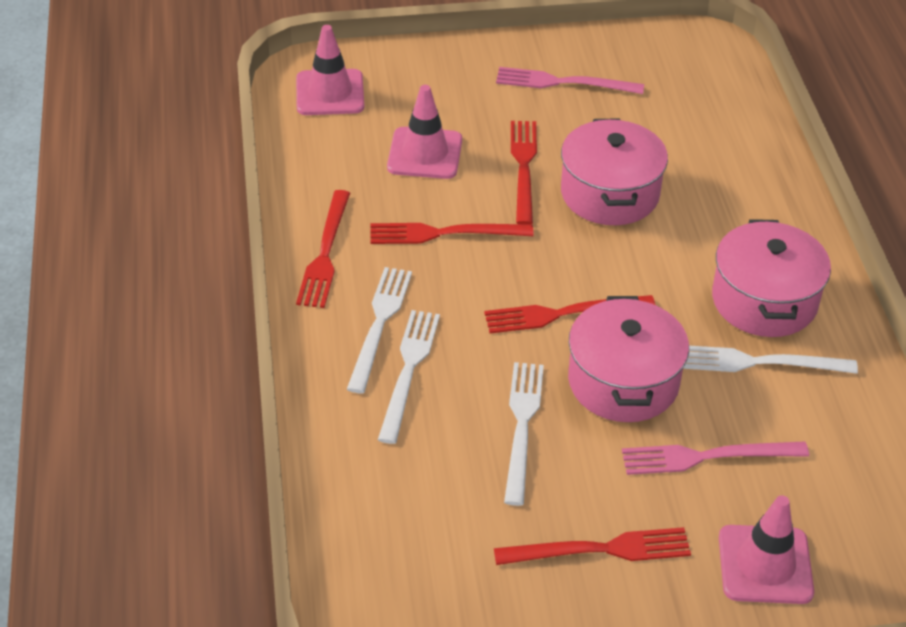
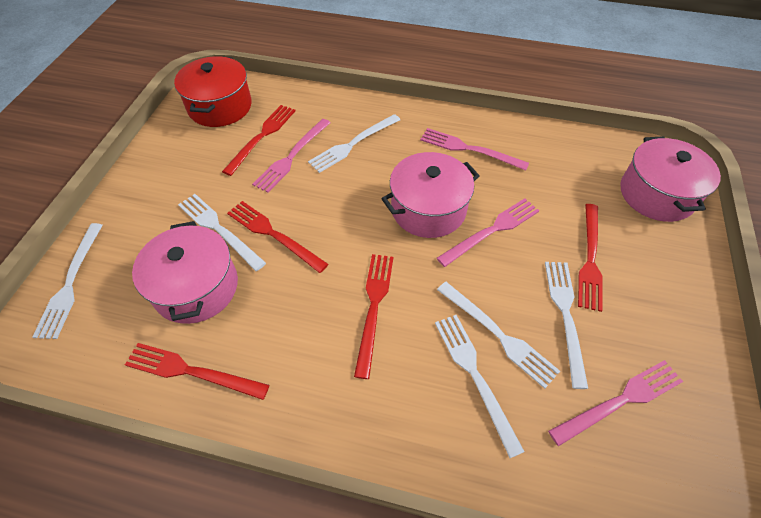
pink fork: [496,67,644,94] [622,441,809,475] = 2 -> [252,119,330,193] [420,128,529,171] [437,198,539,267] [548,360,683,446] = 4
pink traffic cone: [296,25,364,115] [387,85,462,179] [719,495,814,604] = 3 -> none = 0
red pot: none = 0 -> [174,56,252,127] = 1
white fork: [347,267,412,393] [378,310,440,444] [504,362,544,506] [683,346,858,374] = 4 -> [32,223,103,339] [178,194,266,271] [308,114,400,173] [435,315,525,458] [437,282,560,389] [545,262,588,389] = 6

